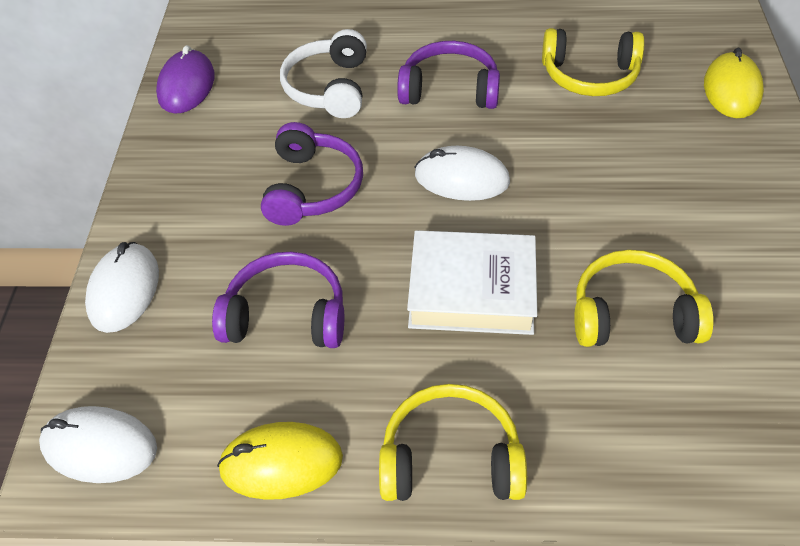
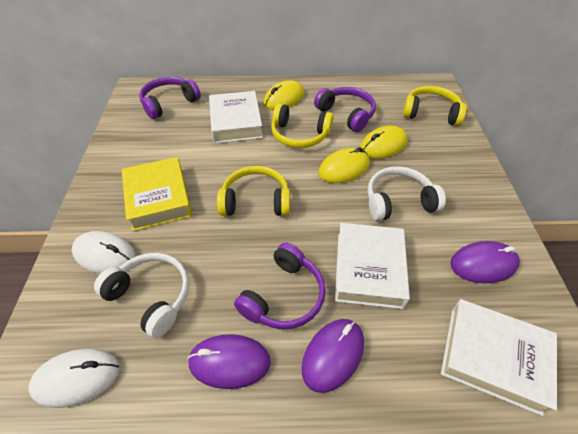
purple mouse: [156,45,215,114] = 1 -> [187,334,271,389] [302,319,364,393] [450,241,520,283] = 3
white book: [407,230,537,335] = 1 -> [209,91,263,143] [335,223,410,309] [441,299,557,416] = 3
white headphones: [280,29,367,118] = 1 -> [94,253,189,338] [368,166,446,221] = 2
white mouse: [39,406,157,483] [85,242,159,333] [414,146,510,201] = 3 -> [28,349,120,408] [72,231,136,274] = 2
yellow book: none = 0 -> [122,157,192,231] = 1
yellow mouse: [217,422,343,500] [704,48,764,118] = 2 -> [263,80,304,110] [319,147,370,183] [360,125,408,159] = 3

